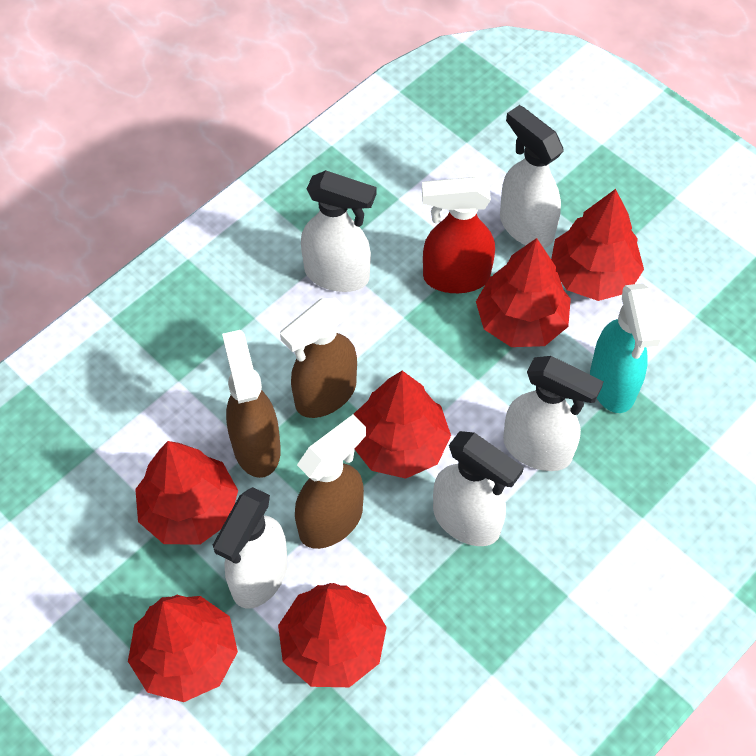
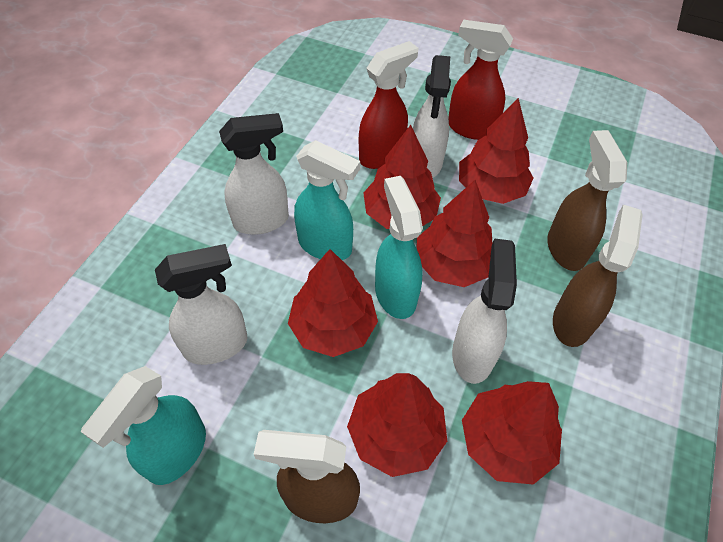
red spray bottle: [422,177,495,293] = 1 -> [359,41,418,169] [448,20,513,140] = 2
turquoise spray bottle: [590,283,661,413] = 1 -> [81,366,206,485] [294,140,360,260] [375,176,423,319] = 3
white spray bottle: [213,487,288,609] [301,170,376,292] [433,431,524,546] [500,105,564,248] [503,356,604,471] = 5 -> [155,244,247,365] [219,113,289,235] [413,55,451,178] [452,238,517,384] = 4

